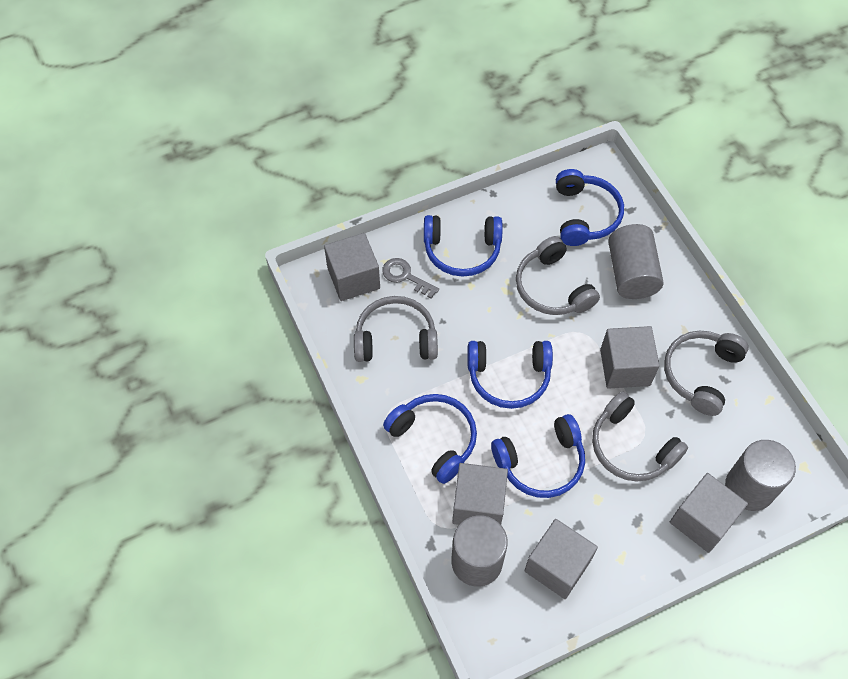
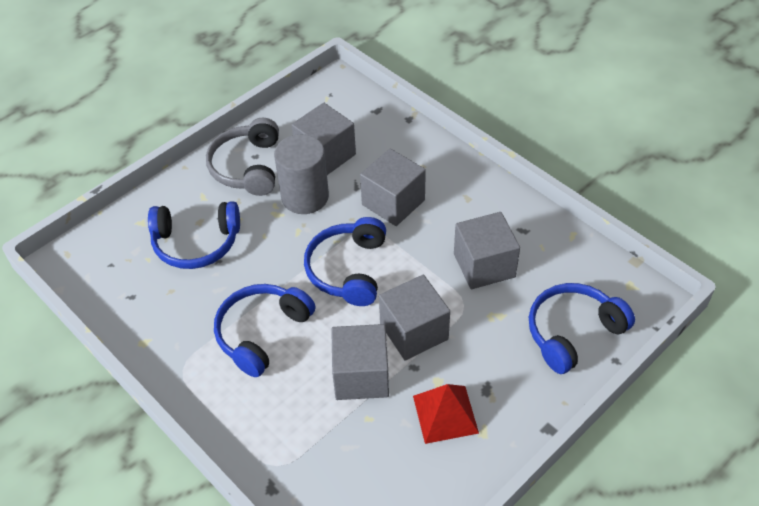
blue headphones: [383,394,477,484] [424,215,502,277] [467,341,553,409] [491,414,585,498] [556,169,624,246] = 5 -> [148,201,240,269] [214,284,316,377] [304,217,386,306] [529,283,635,374] = 4
grey cylinder: [451,515,508,587] [608,224,663,299] [725,440,796,511] = 3 -> [274,134,329,214] = 1
grey headphones: [354,296,438,362] [516,236,600,315] [592,391,688,481] [664,331,749,416] = 4 -> [206,118,279,196] = 1
grey key: [382,258,439,299] = 1 -> none = 0
red pyramid: none = 0 -> [413,384,479,444] = 1

